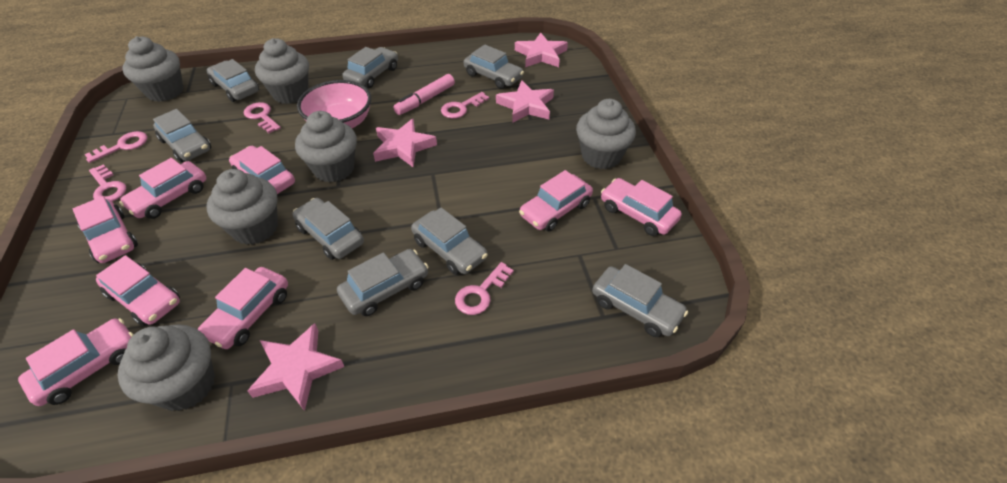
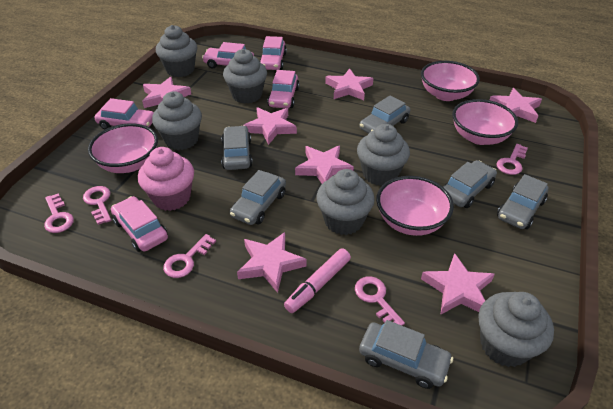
grey car: [153,109,211,162] [206,59,259,102] [293,198,364,260] [337,249,429,316] [342,47,398,88] [411,208,488,275] [464,45,524,89] [592,264,688,337] = 8 -> [221,126,253,170] [230,170,286,225] [359,96,410,133] [359,320,453,389] [443,160,497,208] [497,174,548,229] = 6
pink bowl: [297,80,371,128] = 1 -> [88,123,158,173] [376,176,454,236] [421,61,480,101] [452,99,518,145] = 4
pink car: [18,318,134,406] [73,196,138,263] [96,255,180,326] [119,158,207,219] [198,267,288,349] [229,146,295,194] [519,170,593,231] [601,178,682,236] = 8 -> [95,98,154,129] [111,196,168,252] [202,42,254,68] [259,36,287,70] [267,70,299,108] = 5
pink cupcake: none = 0 -> [138,147,194,211] = 1
pink star: [247,323,344,411] [373,119,437,167] [496,80,554,123] [515,33,568,67] = 4 -> [142,76,191,108] [237,232,307,293] [243,107,297,145] [295,145,354,184] [325,68,373,100] [421,253,495,315] [490,88,542,123] = 7

